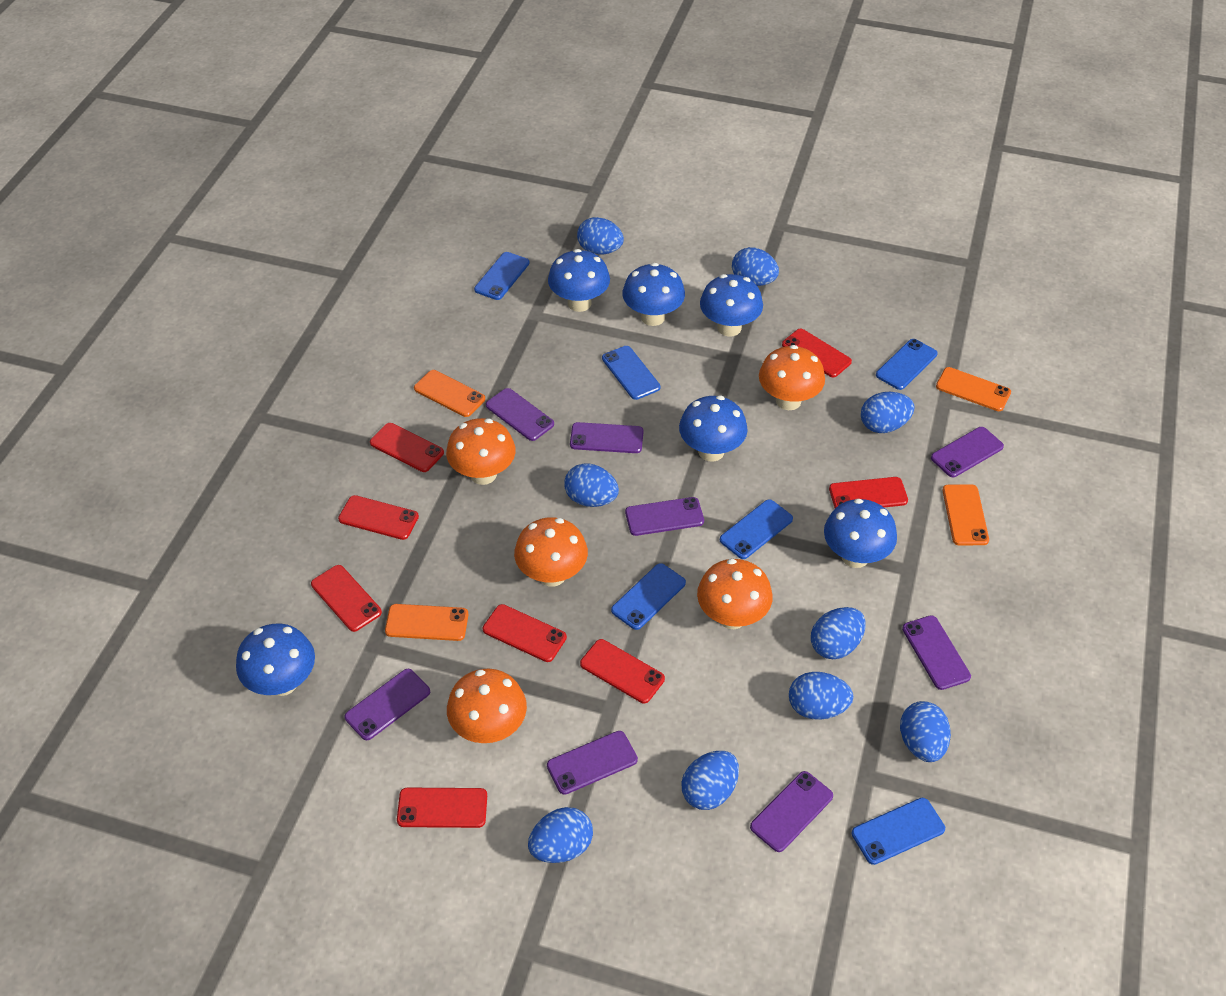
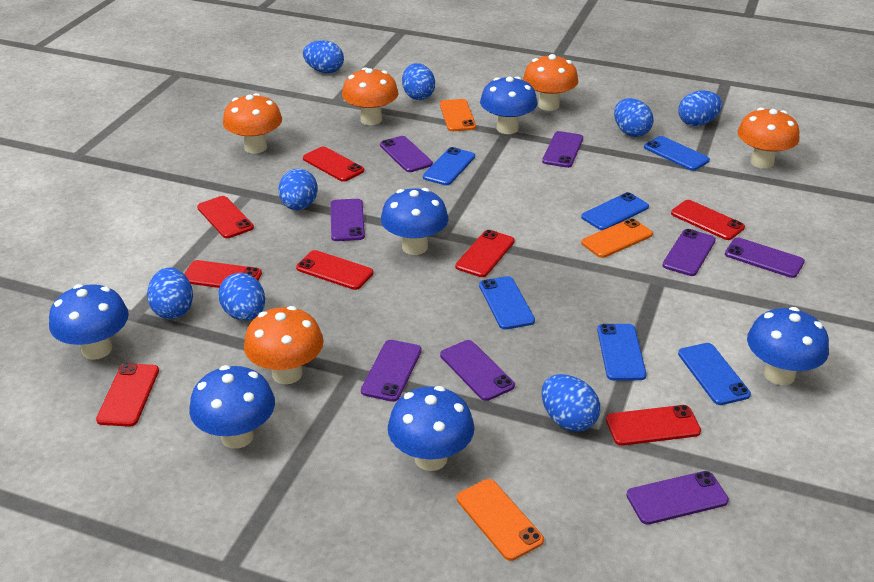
blue egg: [528,807,593,863] [564,463,619,507] [577,217,624,254] [681,751,739,810] [732,247,779,286] [789,672,853,720] [811,607,866,659] [861,392,915,433] [900,701,951,762] = 9 -> [147,268,193,319] [218,273,265,321] [278,169,318,210] [303,40,344,73] [402,63,435,100] [542,374,600,432] [614,98,654,137] [678,91,722,126] = 8
orange phone: [385,604,468,641] [414,370,485,417] [936,367,1011,411] [942,484,989,545] = 4 -> [440,99,476,131] [457,479,544,561] [581,218,653,258] = 3

